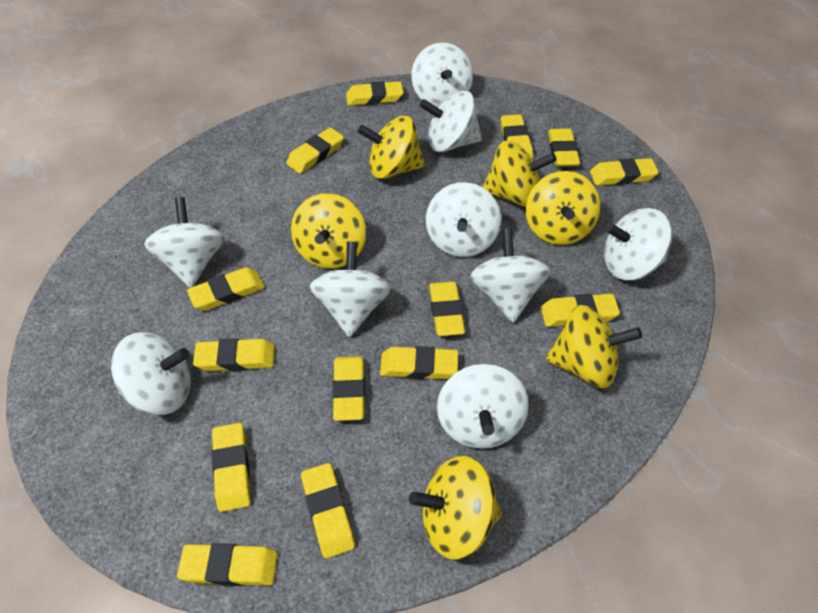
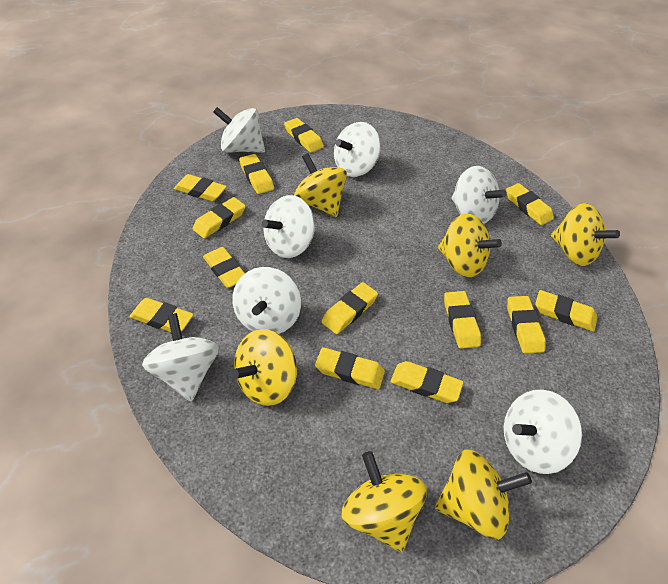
white spinning top: [111,332,191,415] [144,197,225,288] [310,242,391,337] [411,43,473,108] [419,91,482,152] [426,182,501,257] [437,364,529,449] [470,228,551,323] [604,208,672,280] = 9 -> [142,313,219,402] [213,107,265,153] [232,267,301,334] [262,195,315,258] [334,122,381,177] [452,166,507,224] [504,390,582,474] = 7
yellow eraser: [177,543,278,586] [187,267,265,311] [193,338,275,371] [212,423,250,512] [286,128,344,174] [301,463,355,559] [332,356,365,421] [346,81,404,106] [380,346,458,379] [429,282,465,336] [501,114,533,159] [541,294,620,327] [548,128,580,167] [590,158,659,186] = 14 -> [130,298,194,332] [174,174,227,201] [193,197,246,238] [203,247,245,288] [239,154,274,194] [284,118,324,153] [315,347,385,389] [321,282,378,334] [391,361,464,403] [444,291,481,349] [506,183,554,225] [507,296,546,353] [535,290,598,332] = 13

